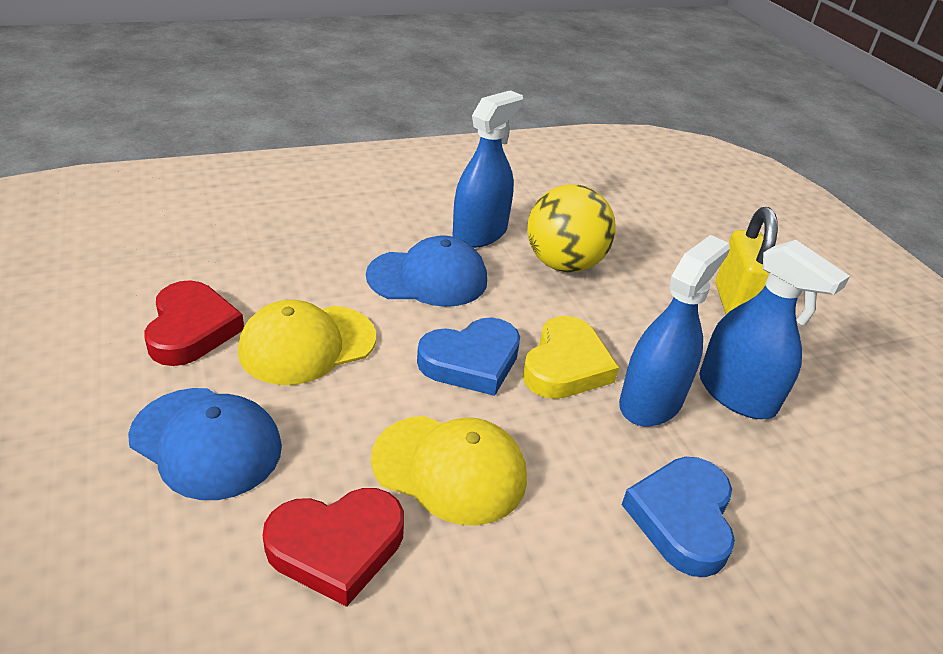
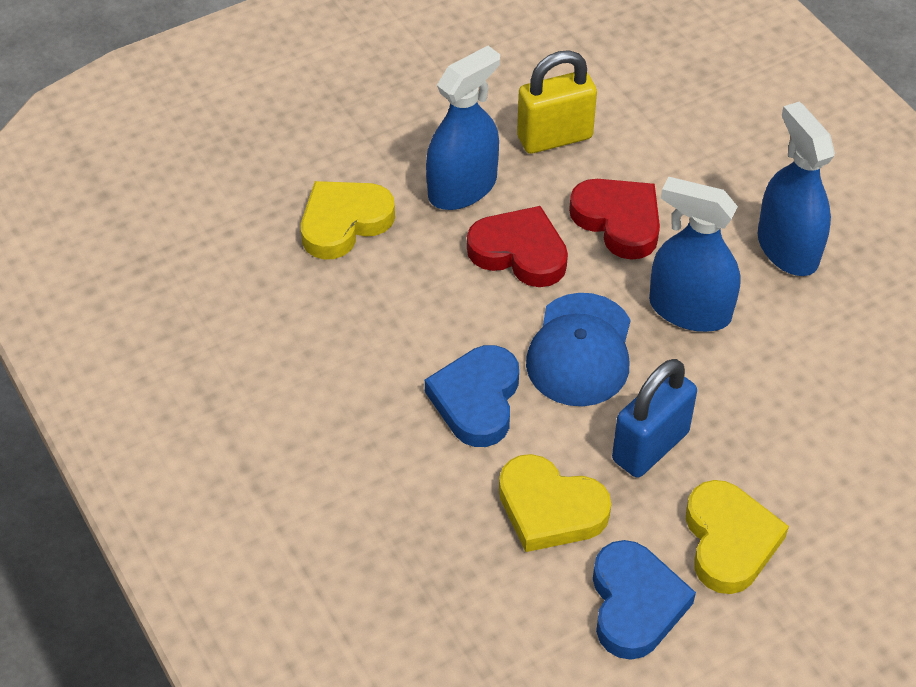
blue cap: [128,388,282,500] [366,235,487,307] = 2 -> [526,293,631,406] = 1
blue padlock: none = 0 -> [612,359,697,478] = 1
yellow ball: [527,184,616,273] = 1 -> none = 0
yellow cap: [238,300,376,385] [371,416,527,525] = 2 -> none = 0
yellow heart: [523,316,619,399] = 1 -> [301,181,395,260] [499,454,611,552] [686,480,789,594] = 3

